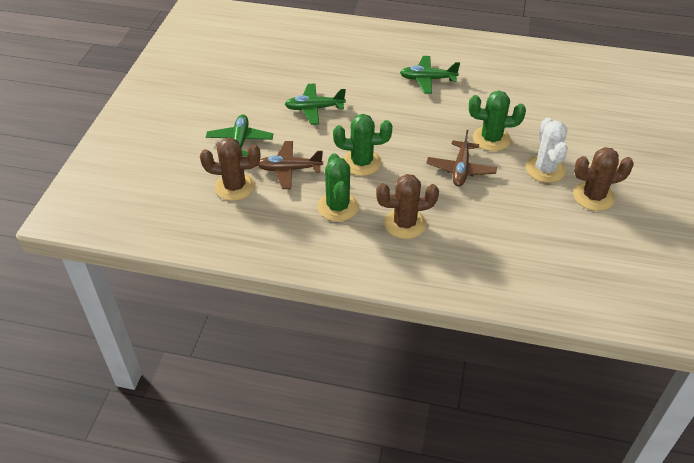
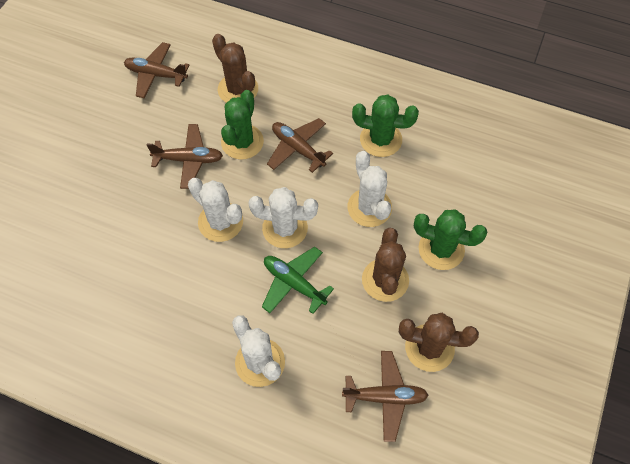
brown plane: [258,141,323,189] [427,130,497,187] = 2 -> [124,42,189,98] [147,124,223,189] [267,118,333,173] [342,351,428,442] = 4
green plane: [206,114,273,156] [285,83,346,125] [400,56,460,94] = 3 -> [262,247,334,314] = 1
white cactus: [526,118,568,183] = 1 -> [188,178,243,242] [232,315,285,387] [248,187,318,248] [348,151,392,227] = 4

